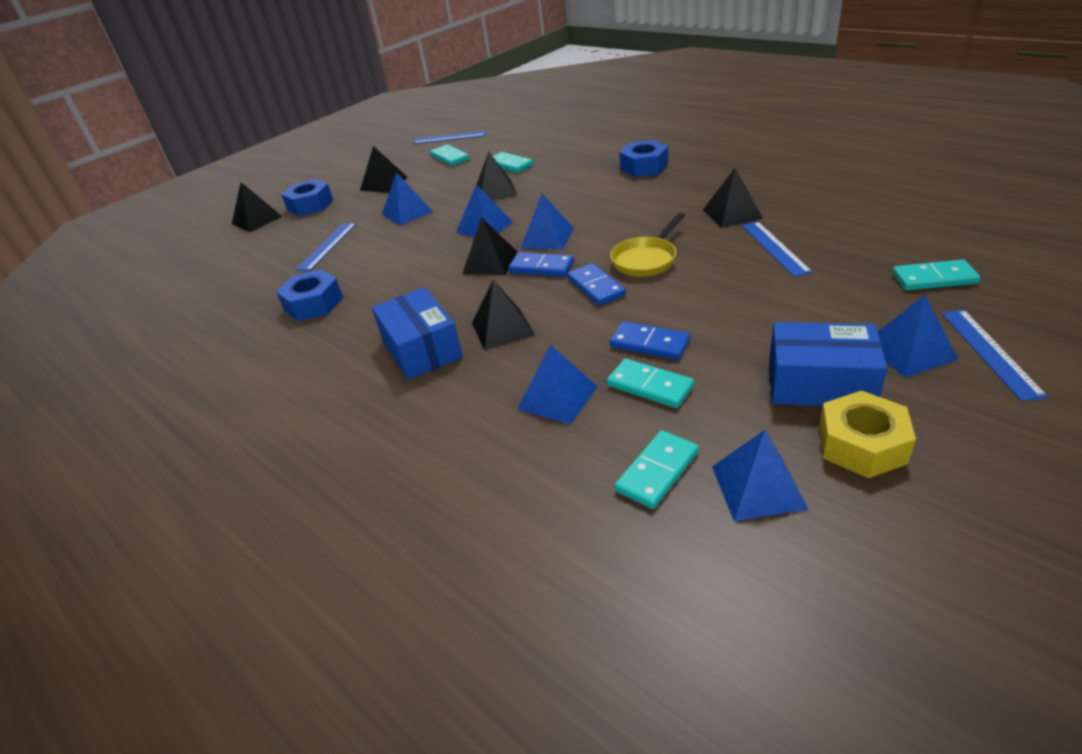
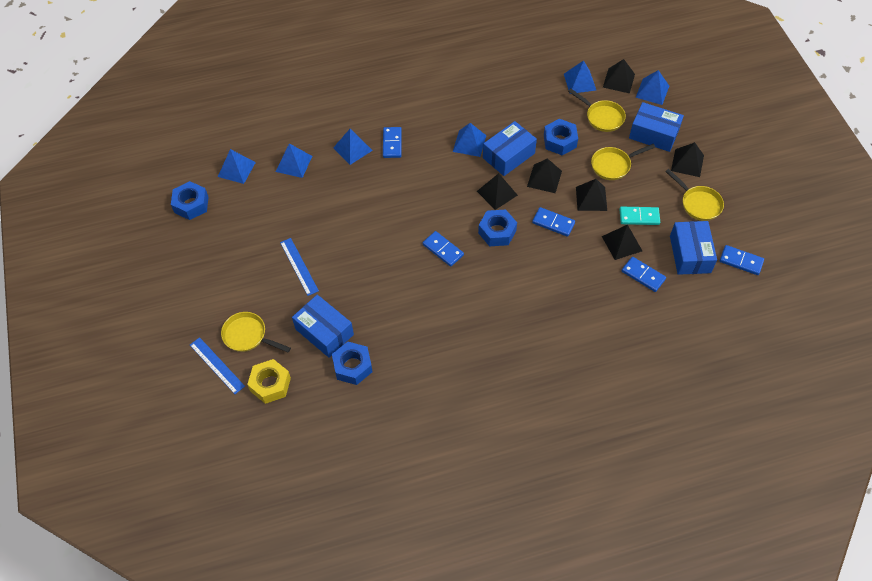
blue box: [372,287,463,380] [769,322,887,406] = 2 -> [292,295,354,358] [483,121,537,176] [629,102,684,152] [670,221,717,275] = 4
blue domino: [508,252,574,277] [567,263,626,306] [610,321,690,360] = 3 -> [383,127,402,158] [423,231,464,267] [532,207,575,237] [622,257,666,292] [720,245,764,275] = 5
blue nut: [276,269,343,321] [281,179,333,216] [619,140,668,177] = 3 -> [171,181,208,220] [332,342,373,385] [478,209,517,246] [544,119,578,155] = 4
blue ruler: [296,223,357,271] [413,131,486,144] [742,221,813,277] [941,310,1048,401] = 4 -> [190,337,245,394] [280,238,319,296] = 2
turquoise domino: [430,144,469,166] [493,152,533,173] [607,359,694,408] [615,430,699,509] [892,259,980,290] = 5 -> [620,207,660,225] = 1
yellow pan: [610,213,685,277] = 1 -> [221,312,291,353] [568,88,626,132] [591,144,655,180] [665,169,724,221] = 4

